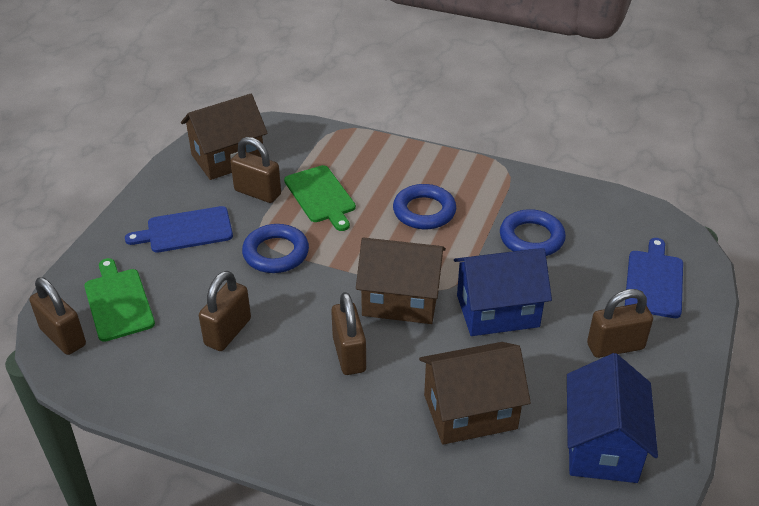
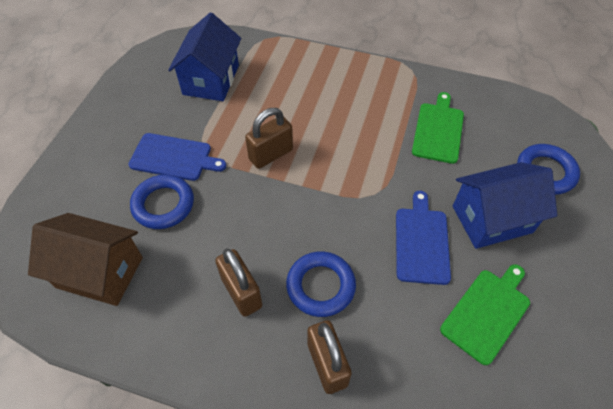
brown house: [181,94,268,180] [356,237,446,324] [419,342,531,445] = 3 -> [28,213,143,306] = 1
brown padlock: [29,277,86,355] [199,271,251,351] [231,137,281,203] [331,292,366,375] [587,289,653,358] = 5 -> [215,248,262,317] [245,108,293,169] [307,320,352,394] = 3

